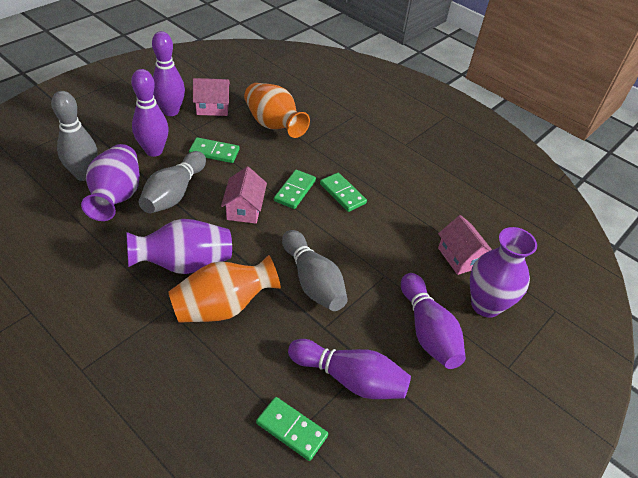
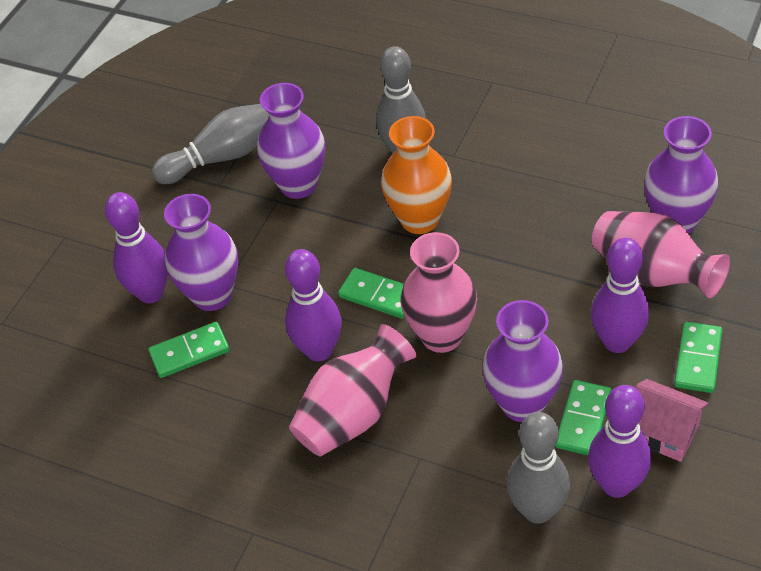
orange vase: [168,255,281,323] [244,83,310,138] = 2 -> [381,116,452,234] = 1
pink house: [193,78,230,116] [221,167,267,224] [438,215,492,275] = 3 -> [635,379,709,462] = 1
pink vase: none = 0 -> [289,324,416,456] [401,232,477,353] [592,211,730,298] = 3
purple vase: [81,144,140,221] [126,219,232,274] [470,227,537,318] = 3 -> [164,194,238,311] [257,83,325,199] [482,300,563,422] [644,116,718,234] = 4

